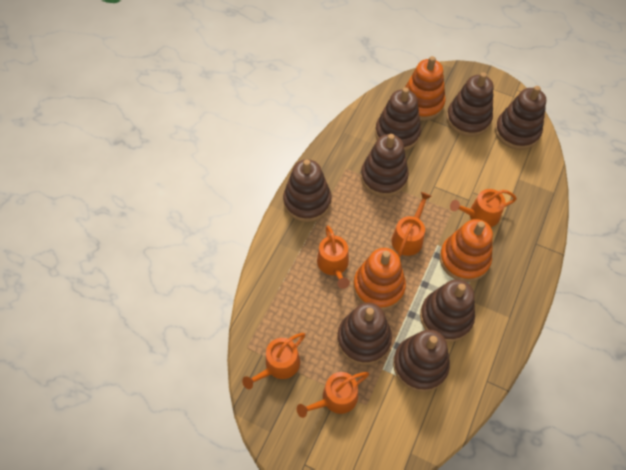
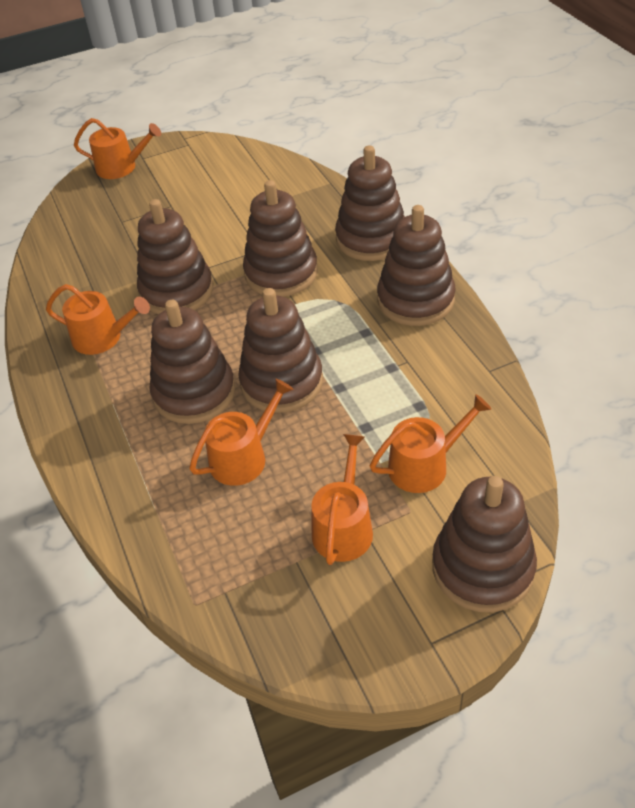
brown stacking toy: [283,159,332,222] [337,303,392,365] [361,134,409,197] [375,87,421,151] [393,330,450,392] [420,279,475,342] [446,72,494,137] [495,86,546,150] = 8 -> [137,199,213,314] [149,300,235,424] [238,288,323,413] [243,180,318,297] [335,146,405,261] [377,205,456,326] [432,476,537,612] = 7
orange stacking toy: [353,248,406,310] [405,56,446,121] [439,219,493,282] = 3 -> none = 0

